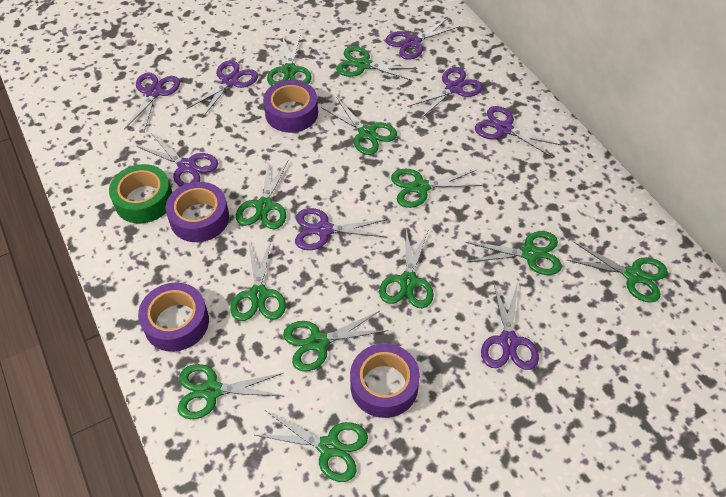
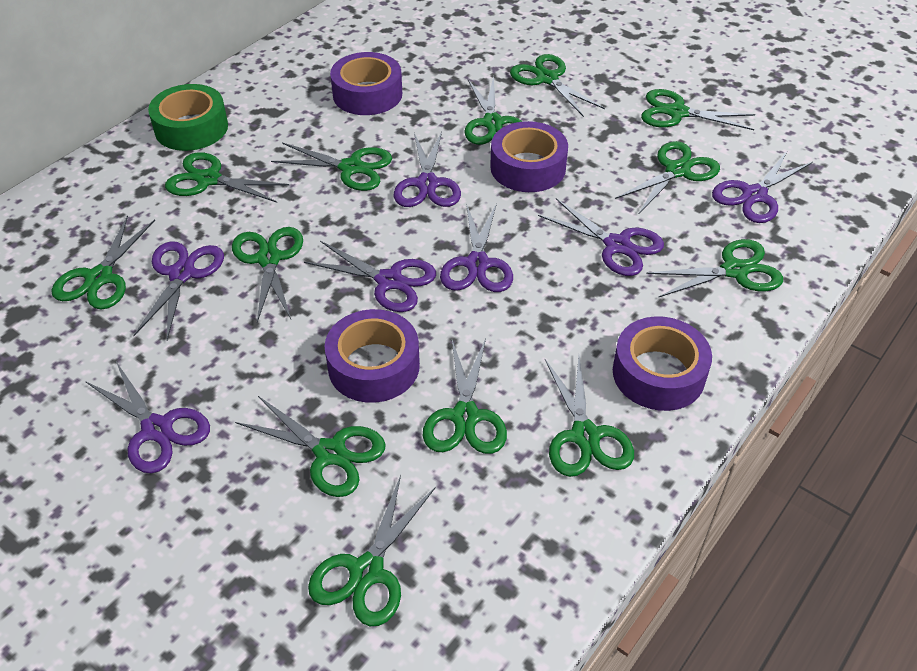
green scissors: [178,364,285,419] [230,240,286,321] [236,160,289,229] [255,410,368,482] [267,34,311,86] [283,311,388,372] [321,97,397,155] [336,46,418,81] [379,229,434,308] [391,169,483,208] [465,231,562,275] [567,242,668,303] = 12 -> [51,215,155,309] [165,152,289,202] [232,227,303,322] [235,396,386,497] [271,143,392,191] [308,475,436,626] [423,339,507,454] [464,76,523,145] [510,54,605,117] [545,356,634,477] [615,141,720,215] [641,89,756,130] [646,239,783,298] = 13
purple scissors: [124,72,180,132] [137,133,218,186] [186,60,258,118] [295,208,388,250] [385,18,460,60] [407,67,483,118] [475,106,561,157] [481,281,539,370] = 8 -> [85,362,210,473] [133,241,224,340] [304,241,436,312] [394,131,461,207] [440,203,513,292] [538,198,664,276] [712,150,813,223] = 7

